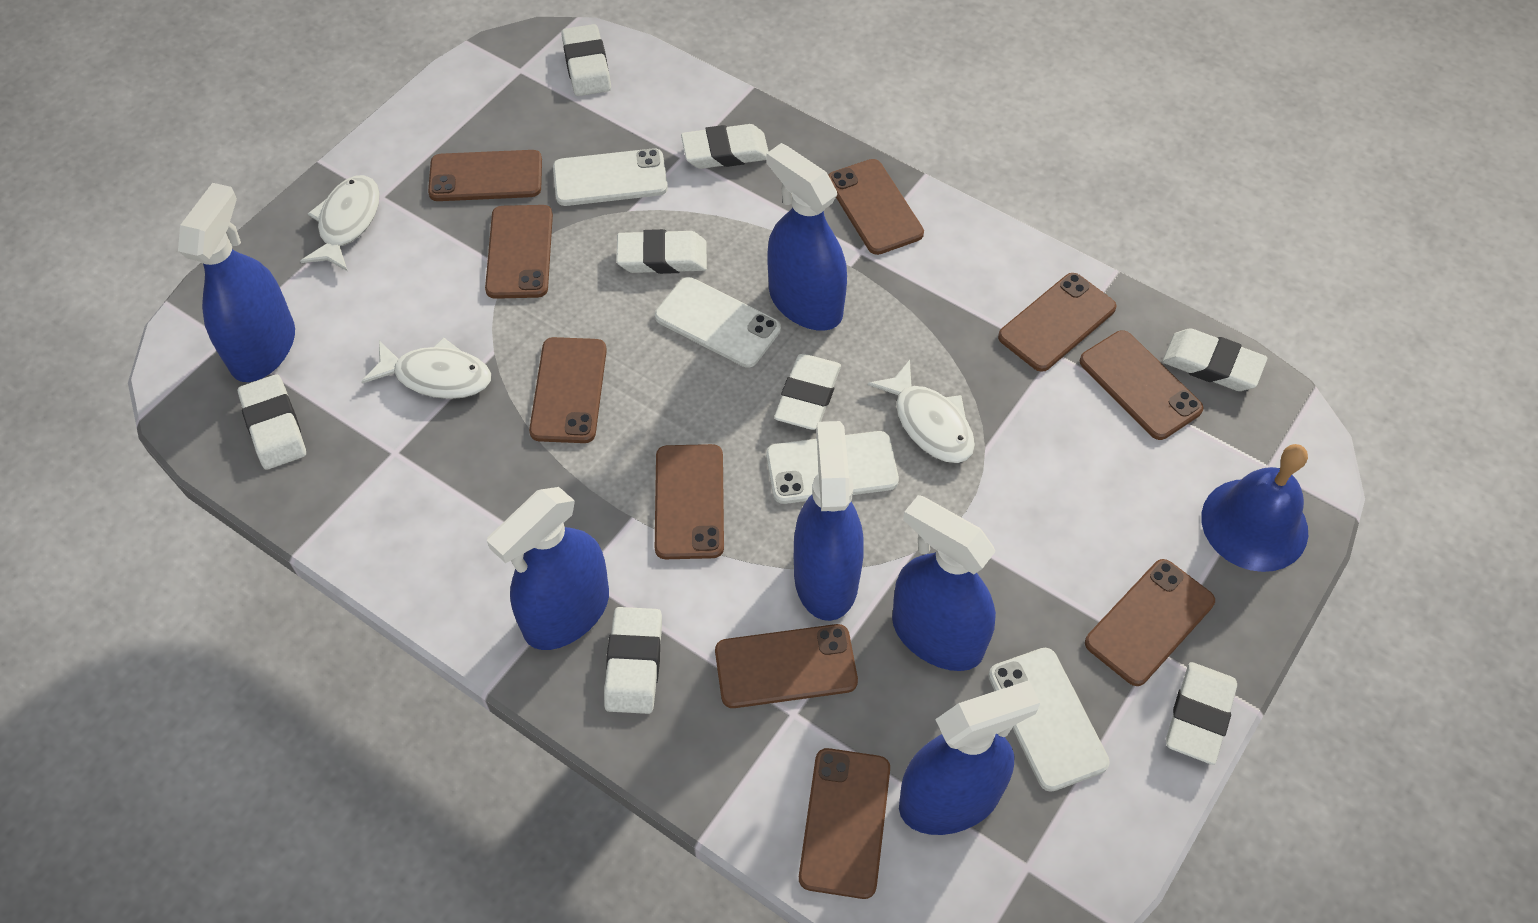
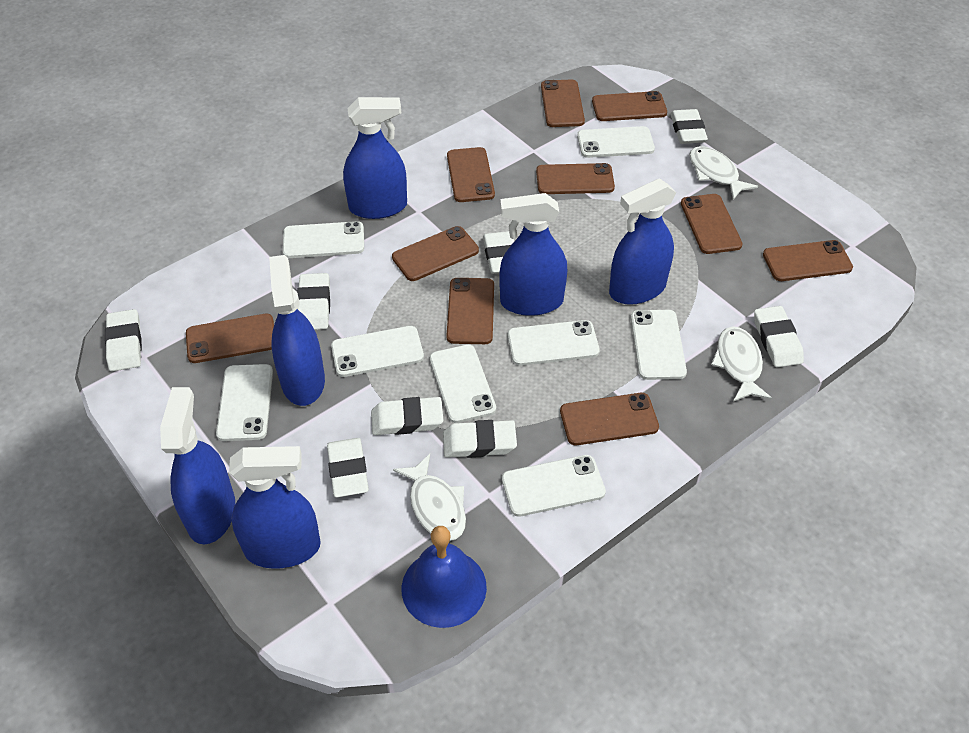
white phone: [553,148,668,206] [655,277,781,368] [766,431,899,504] [988,648,1110,792] = 4 -> [216,364,273,441] [283,221,364,258] [331,326,424,377] [430,345,496,423] [502,455,606,517] [508,320,600,366] [577,126,655,158] [631,310,687,380] = 8

